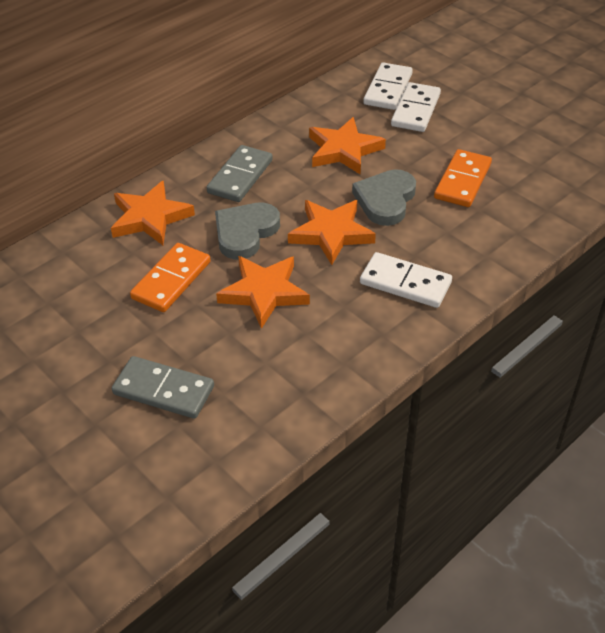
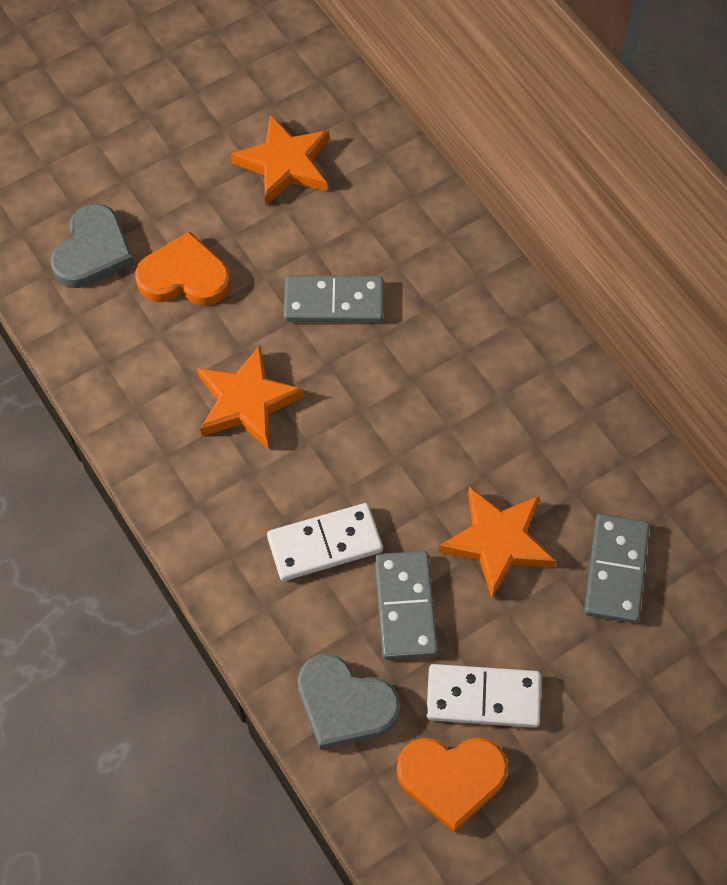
grey domino: [112,356,214,419] [206,145,273,202] = 2 -> [284,275,384,323] [375,551,438,660] [584,513,649,623] = 3
orange domino: [130,243,211,312] [434,149,492,207] = 2 -> none = 0
orange heart: none = 0 -> [135,231,231,306] [396,737,508,832] = 2
orange star: [111,180,195,245] [216,256,310,329] [288,200,376,265] [309,117,386,175] = 4 -> [197,345,305,450] [231,114,329,205] [438,487,556,599] = 3
white domino: [360,252,452,308] [363,63,413,110] [391,82,441,132] = 3 -> [267,503,383,581] [426,664,541,728] = 2

